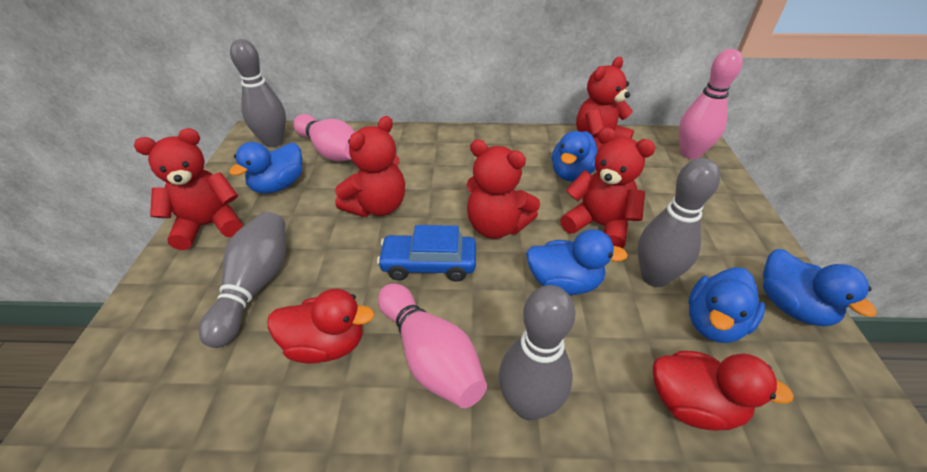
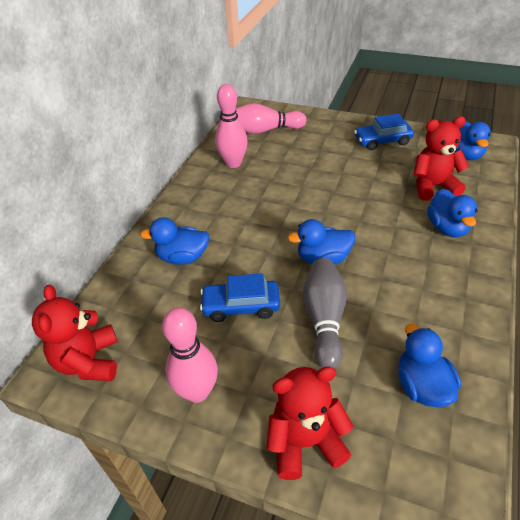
blue car: [377,225,476,282] = 1 -> [200,273,280,322] [354,114,414,150] = 2
grey bowling pin: [199,212,286,348] [230,39,286,147] [499,285,575,420] [638,158,720,287] = 4 -> [303,258,347,369] = 1
red duck: [268,289,375,364] [653,351,794,431] = 2 -> none = 0
red teddy bear: [134,128,243,250] [335,116,405,217] [467,139,540,239] [560,127,656,249] [576,57,634,151] = 5 -> [32,285,118,381] [266,366,353,480] [414,116,469,201] = 3

